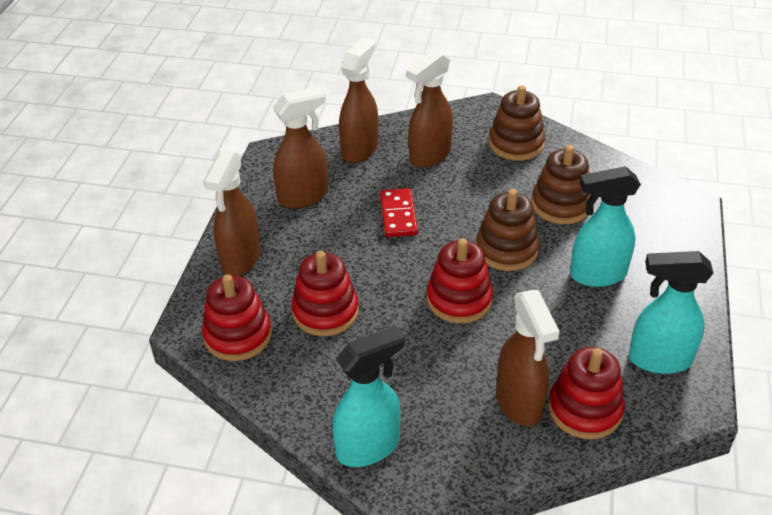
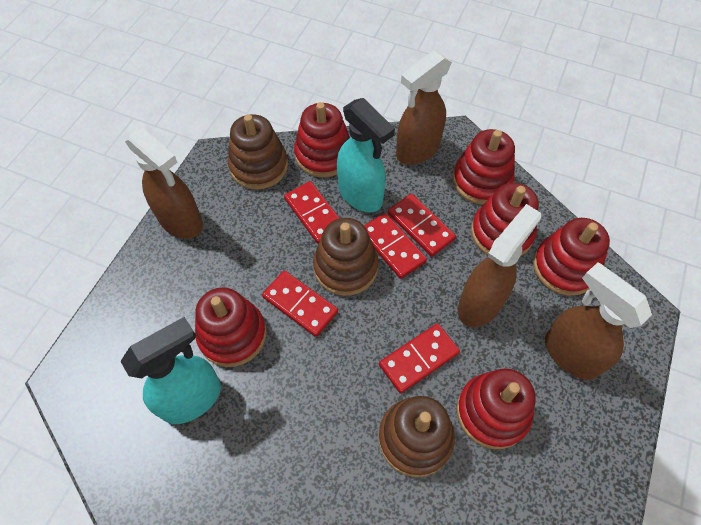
brown spray bottle: [204,150,261,276] [273,87,328,209] [339,38,378,163] [407,51,453,168] [496,290,560,427] = 5 -> [125,127,203,239] [396,50,452,165] [458,204,541,327] [545,262,652,380] = 4
red domino: [380,188,418,237] = 1 -> [262,271,338,337] [284,181,339,244] [364,213,427,279] [379,323,460,393] [388,194,456,257] = 5
red stacking toy: [202,274,272,361] [291,251,359,336] [426,238,493,324] [548,347,625,439] = 4 -> [195,287,266,367] [294,102,350,178] [453,129,515,205] [457,369,536,449] [471,183,539,256] [533,218,610,296] = 6
turquoise spray bottle: [332,326,405,467] [570,166,641,287] [629,251,713,374] = 3 -> [120,317,221,424] [337,98,395,212] = 2

